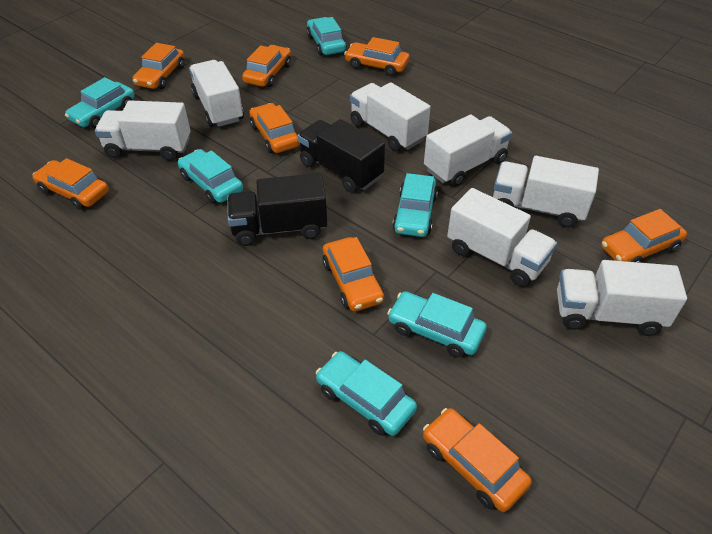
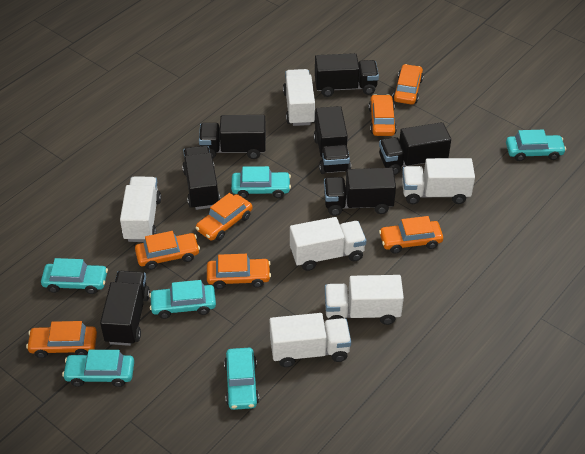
black truck: [227,173,327,246] [297,119,385,193] = 2 -> [100,271,150,346] [182,146,220,210] [199,115,266,159] [314,106,351,174] [315,53,379,97] [324,168,396,216] [379,122,451,175] = 7
orange car: [32,158,109,210] [132,43,185,89] [242,45,291,87] [249,103,300,153] [323,237,384,312] [344,37,410,76] [423,408,532,512] [601,209,687,263] = 8 -> [26,321,97,358] [135,231,200,270] [196,193,252,241] [207,254,271,289] [369,94,397,136] [379,216,443,253] [393,64,424,104] = 7
white truck: [95,100,191,161] [189,60,244,127] [350,82,431,152] [424,114,512,187] [447,188,557,287] [493,156,599,228] [557,260,687,336] = 7 -> [120,176,161,242] [270,313,351,367] [283,69,316,126] [290,217,366,271] [325,275,404,325] [402,158,475,204] = 6

